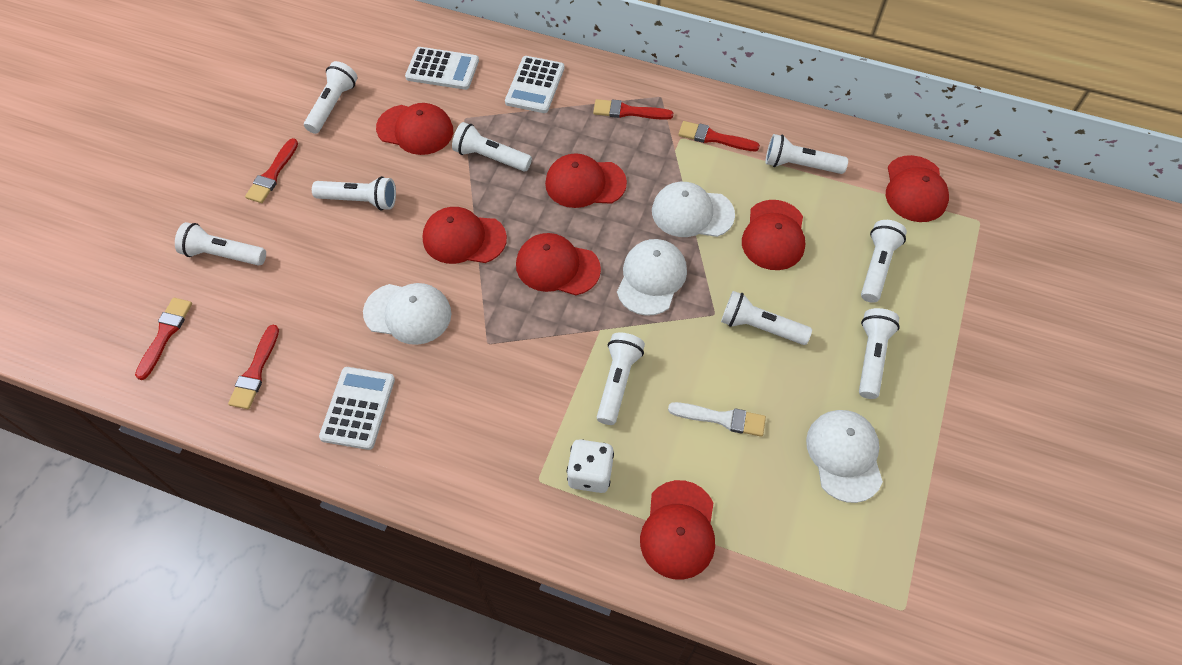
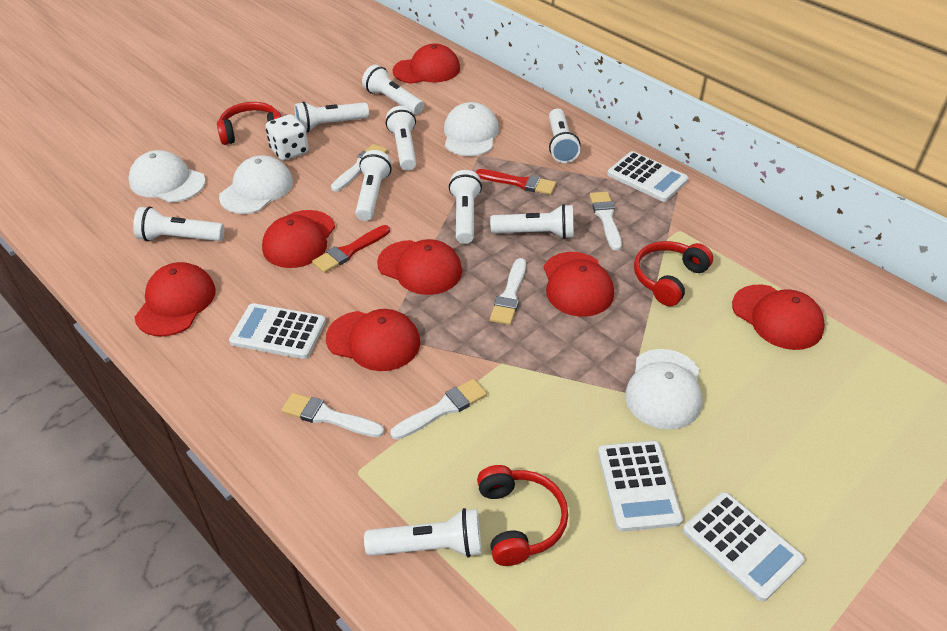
red brush: [135,298,192,380] [228,325,279,409] [245,138,298,203] [593,99,673,120] [678,121,760,151] = 5 -> [312,225,390,273] [476,169,556,195] = 2
red headphones: none = 0 -> [217,102,281,145] [477,465,568,566] [634,241,713,306] = 3
white brush: [668,402,766,437] = 1 -> [281,393,384,437] [331,144,388,192] [390,379,487,440] [490,258,526,325] [589,192,622,251] = 5
white calculator: [319,367,395,450] [405,47,479,90] [505,56,564,113] = 3 -> [229,303,326,359] [598,441,683,532] [607,151,689,202] [683,492,805,602] = 4

